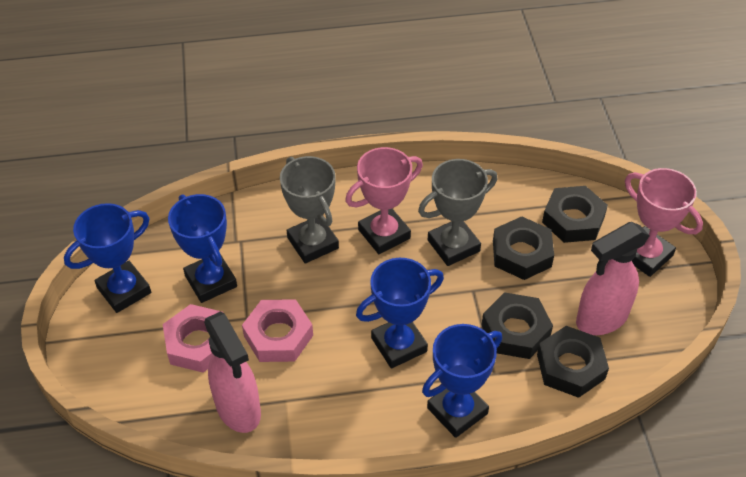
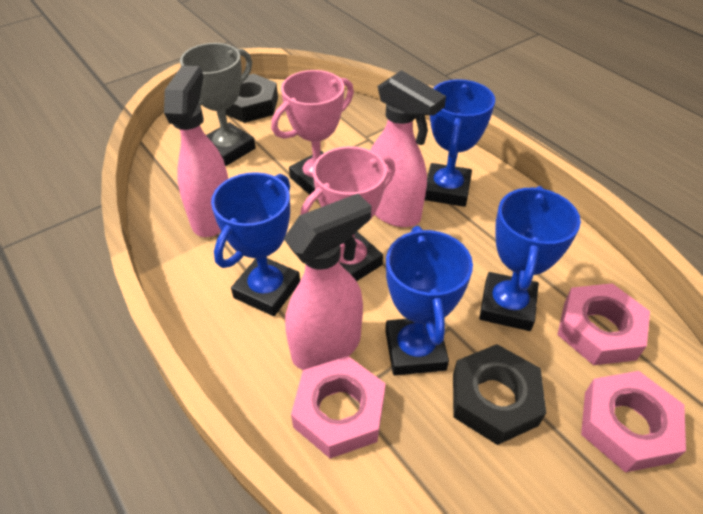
black nut: [481,292,553,359] [493,216,554,280] [537,326,609,398] [542,186,608,243] = 4 -> [225,74,278,123] [453,344,546,445] = 2
grey trophy: [280,156,339,263] [418,159,497,266] = 2 -> [180,43,256,166] = 1
pink nut: [163,304,222,373] [242,299,313,362] = 2 -> [291,356,386,459] [557,283,650,365] [581,371,686,473] = 3
pink spray bottle: [204,312,261,433] [576,222,650,335] = 2 -> [164,65,228,237] [284,194,371,370] [370,70,446,227] = 3

